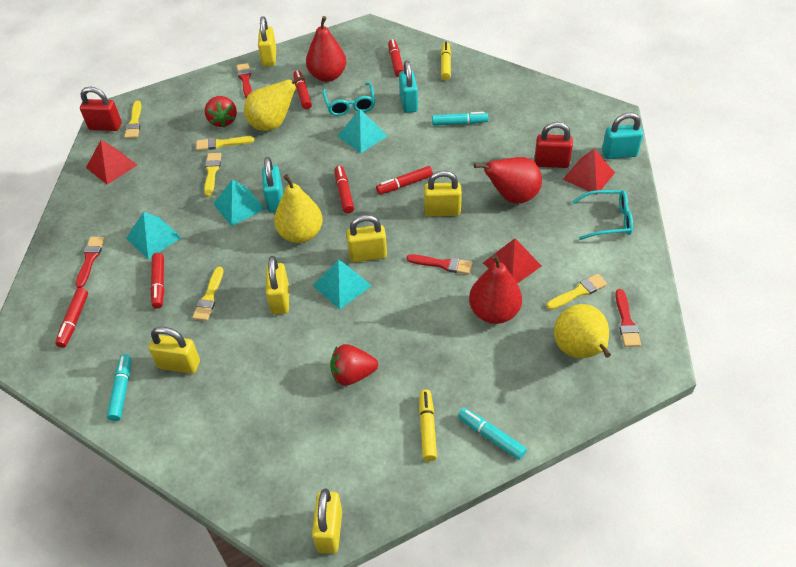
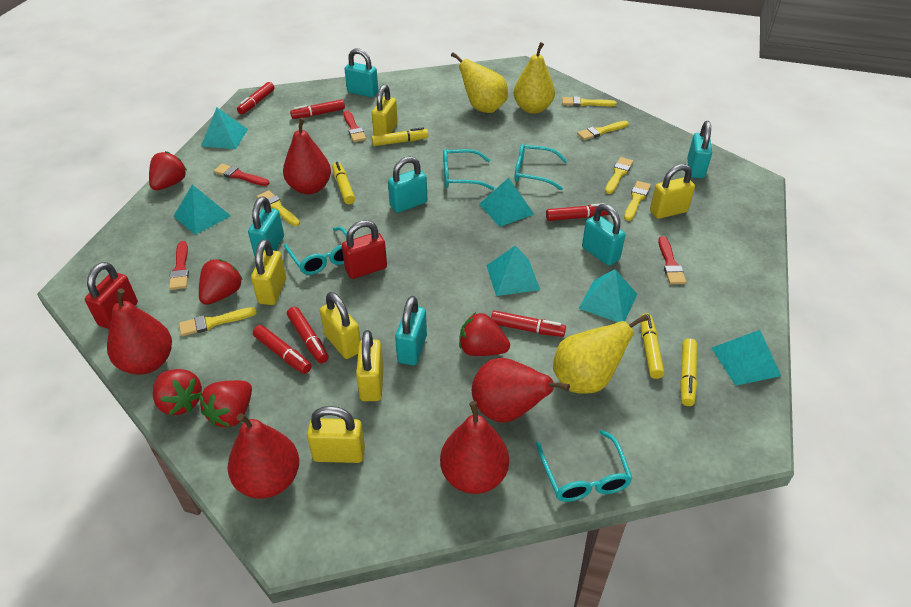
red pear: [306,16,346,82] [469,254,522,324] [474,157,542,204] = 3 -> [107,288,172,374] [228,413,299,498] [283,117,331,194] [440,401,509,494] [472,358,570,423] = 5
red pyramid: [86,140,137,185] [483,238,541,284] [562,149,615,195] = 3 -> none = 0
red strawberry: [205,96,237,128] [330,344,378,386] = 2 -> [149,151,187,190] [153,369,202,415] [199,259,243,305] [199,380,252,427] [459,312,510,356] = 5
turquoise glasses: [322,82,375,116] [572,190,633,240] = 2 -> [284,227,347,275] [443,149,495,190] [515,144,567,190] [536,430,633,502] = 4
turquoise marker: [107,354,131,421] [432,112,488,126] [458,408,527,460] = 3 -> none = 0
turquoise padlock: [262,157,283,212] [399,61,418,113] [602,112,643,159] = 3 -> [248,197,284,256] [345,49,378,97] [388,156,427,213] [395,296,427,365] [582,204,625,266] [687,121,712,178] = 6
turquoise pyramid: [126,212,182,259] [213,180,265,226] [312,260,371,309] [337,109,387,153] = 4 -> [173,185,231,235] [201,108,248,149] [479,178,534,227] [486,245,540,296] [579,269,638,322] [711,330,781,386] = 6
yellow brush: [124,101,141,139] [192,267,224,321] [196,136,254,151] [204,153,221,197] [546,274,607,310] = 5 -> [179,307,257,336] [257,190,300,226] [562,96,617,106] [577,121,628,140] [605,157,633,194] [624,181,651,221] = 6
yellow marker: [419,390,437,461] [441,42,451,80] = 2 -> [332,162,355,204] [371,127,429,146] [640,313,665,379] [680,338,697,406] = 4

